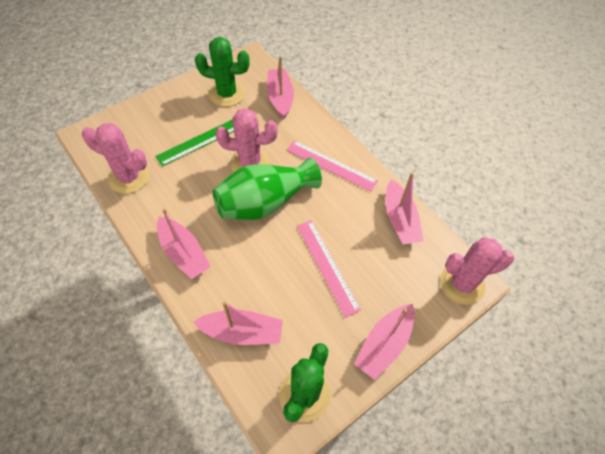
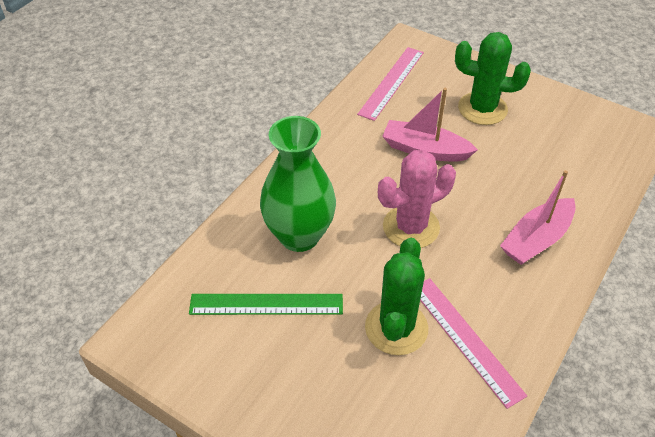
pink boat: [157,208,211,279] [193,301,283,345] [267,56,294,119] [354,304,415,380] [385,172,423,245] = 5 -> [382,88,478,162] [500,170,576,265] = 2
pink cactus: [82,123,149,194] [215,108,278,172] [440,237,514,305] = 3 -> [378,150,456,248] = 1

